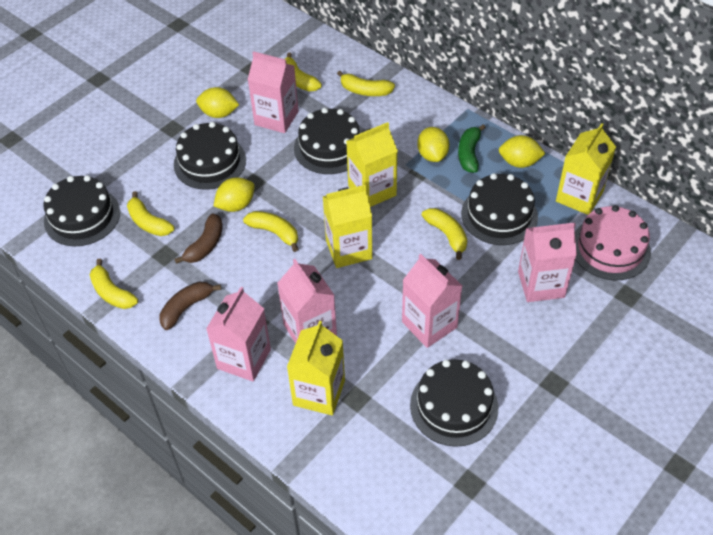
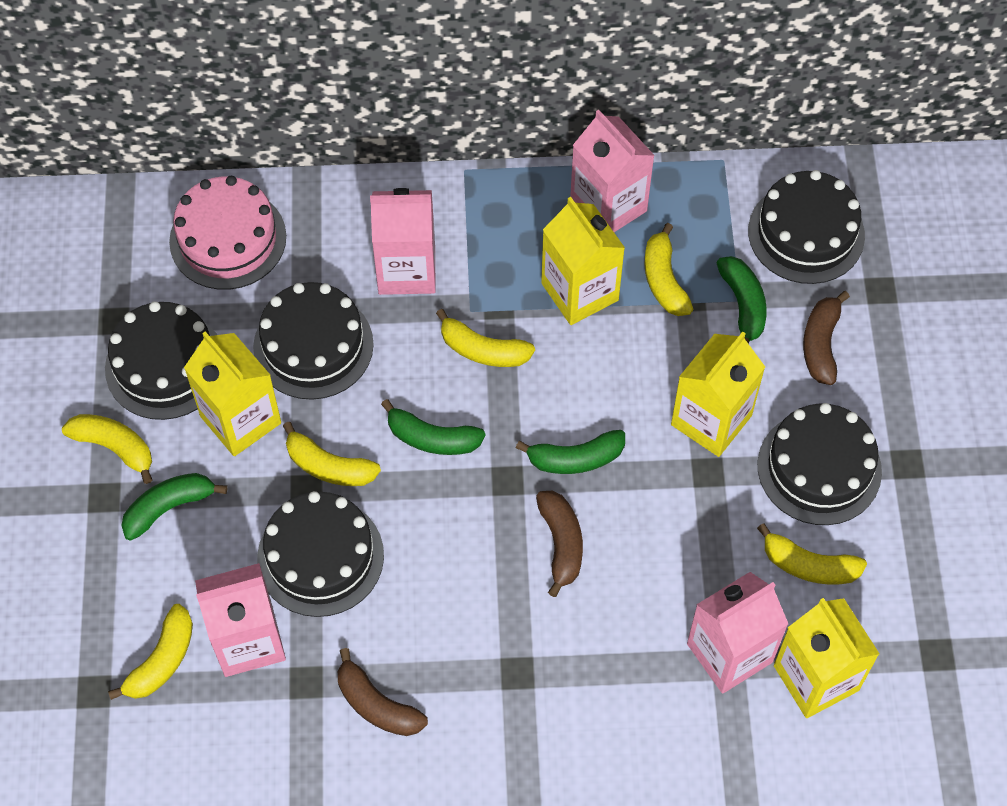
brown banana: [159,282,221,330] [174,213,223,264] = 2 -> [338,648,428,736] [536,491,583,597] [803,291,850,385] = 3
green banana: [458,124,486,173] = 1 -> [121,473,227,541] [381,399,486,455] [516,430,625,474] [717,256,767,343] = 4
pink carton: [206,287,271,381] [248,51,298,133] [277,259,337,344] [402,254,462,348] [518,223,577,302] = 5 -> [195,563,286,677] [370,188,436,295] [570,110,655,232] [687,572,788,694] = 4
yellow lemon: [196,87,239,118] [214,178,255,212] [417,127,449,162] [499,135,546,168] = 4 -> none = 0

